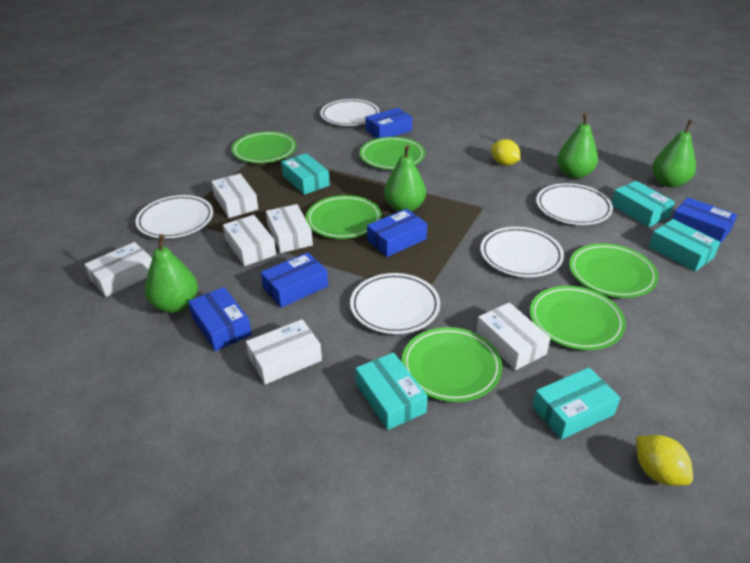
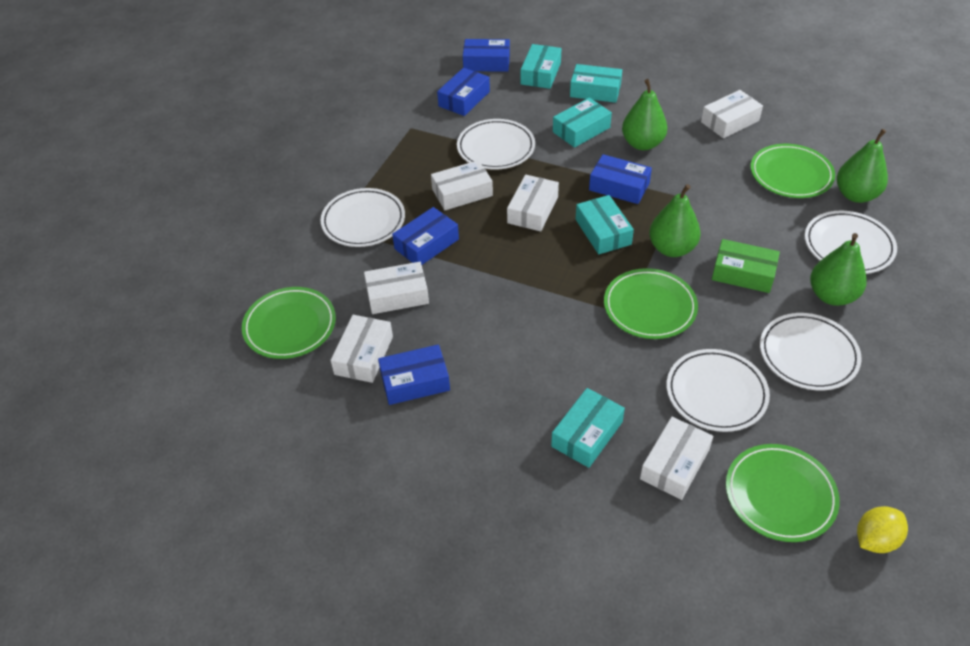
green box: none = 0 -> [712,239,780,293] = 1
green plate: [232,131,297,163] [306,195,382,239] [360,137,425,170] [402,327,502,402] [530,286,626,350] [569,243,659,298] = 6 -> [242,287,336,359] [604,268,698,339] [726,444,840,542] [751,144,835,198] = 4
yellow lemon: [491,139,521,166] [637,435,693,486] = 2 -> [857,506,908,553] = 1

